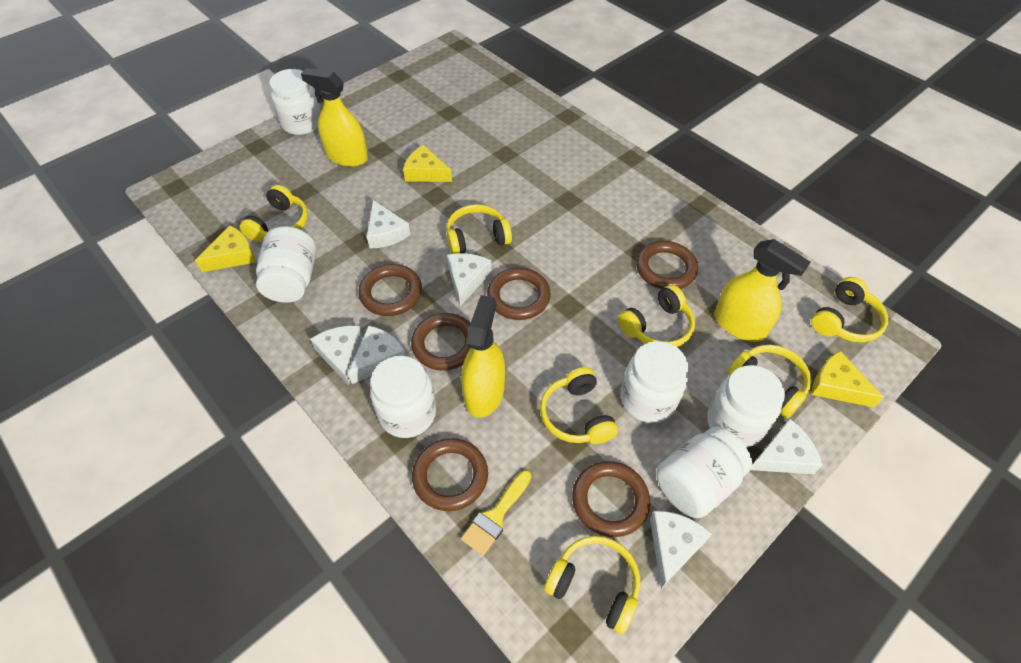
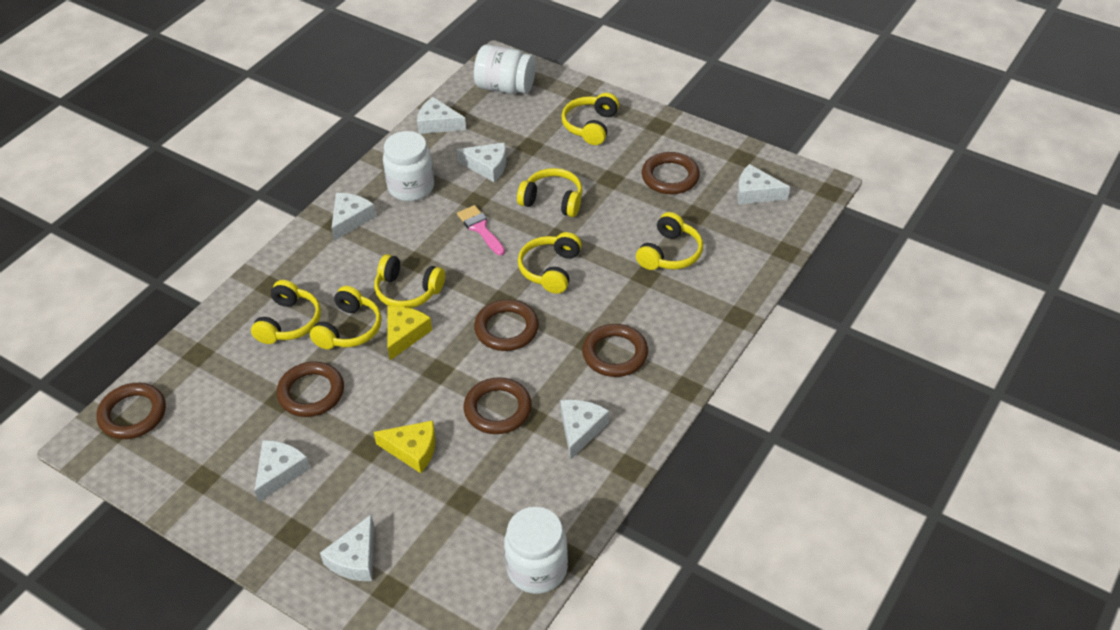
pink brush: none = 0 -> [457,205,505,255] = 1
white cheese: [310,326,363,385] [348,325,406,384] [367,200,411,248] [447,253,492,306] [650,511,712,588] [751,418,823,474] = 6 -> [255,440,310,502] [320,515,374,581] [331,193,376,241] [417,97,466,134] [456,143,506,182] [560,400,609,460] [737,164,790,205] = 7
white jar: [256,226,316,303] [269,69,321,135] [370,356,436,438] [621,341,688,423] [657,427,752,518] [707,365,785,448] = 6 -> [383,131,434,201] [474,44,536,94] [504,507,568,594] = 3
yellow brush: [461,470,531,556] = 1 -> none = 0
yellow cheese: [195,226,256,272] [403,145,452,182] [812,351,884,407] = 3 -> [374,420,436,473] [388,306,432,360] = 2
yellow spray bottle: [301,68,368,167] [461,295,505,418] [715,239,810,342] = 3 -> none = 0

